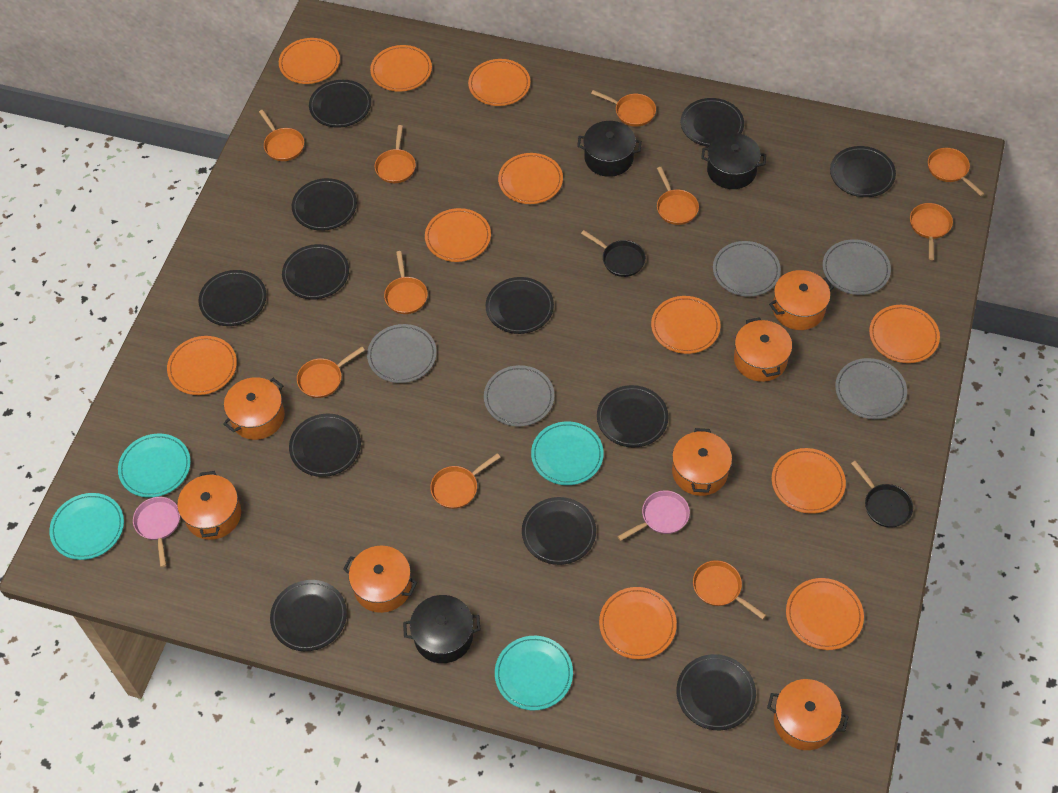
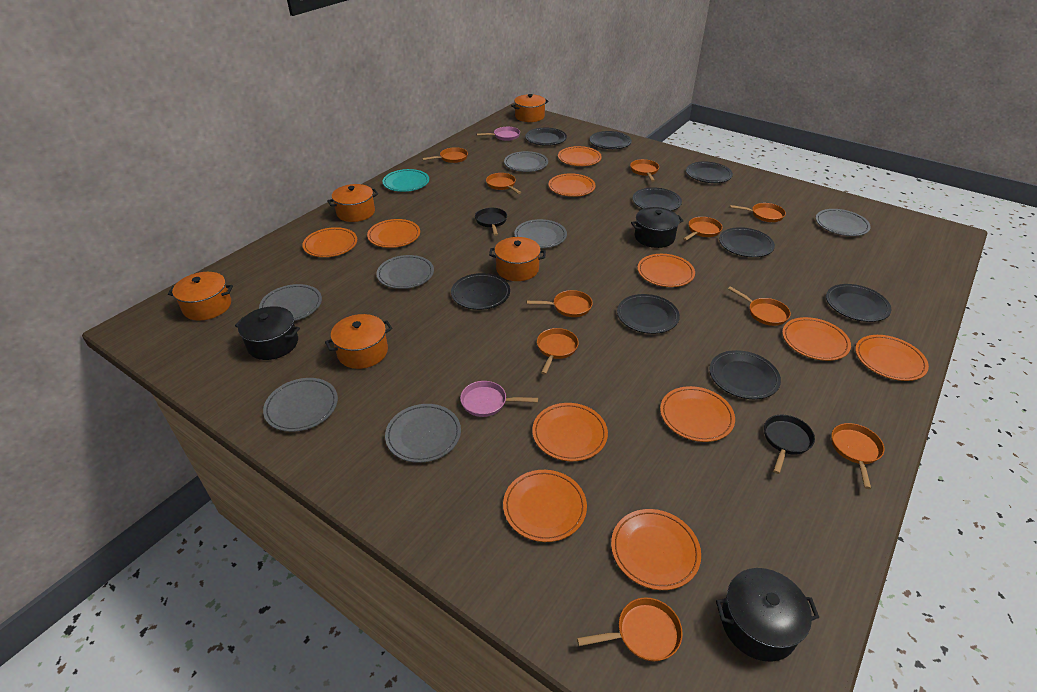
black plate: [199,270,266,326] [270,580,347,651] [282,244,349,299] [289,414,361,477] [292,178,357,231] [309,80,371,128] [486,277,554,334] [522,497,596,565] [597,385,668,447] [676,654,756,730] [681,98,744,147] [830,146,896,197] = 12 -> [451,273,510,310] [525,128,567,146] [590,131,632,149] [617,294,680,334] [633,187,682,211] [686,161,733,183] [709,350,781,399] [719,227,775,257] [826,284,891,322] = 9
grey plate: [367,324,437,383] [484,365,555,427] [713,241,781,296] [823,239,891,295] [835,358,907,419] = 5 -> [259,284,322,321] [263,378,338,432] [376,255,434,289] [385,404,461,463] [504,151,548,172] [514,219,567,248] [816,209,871,236] = 7
orange pot: [177,471,241,540] [223,377,285,440] [343,546,417,613] [672,428,732,496] [734,317,792,382] [767,679,849,750] [769,270,834,330] = 7 -> [168,272,233,321] [325,314,392,369] [327,184,378,222] [489,237,546,281] [511,94,549,122] = 5
turquoise plate: [49,493,124,560] [118,433,191,498] [495,636,573,710] [531,421,604,485] = 4 -> [383,169,429,192] = 1

